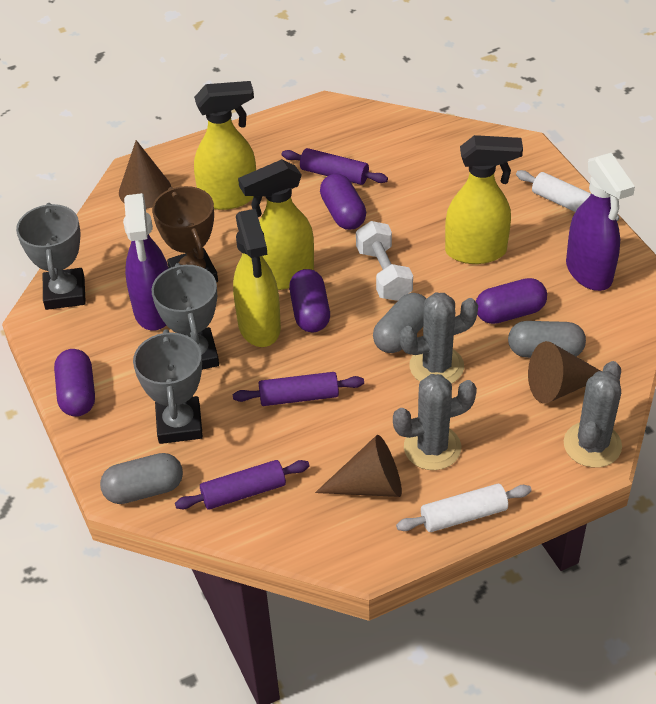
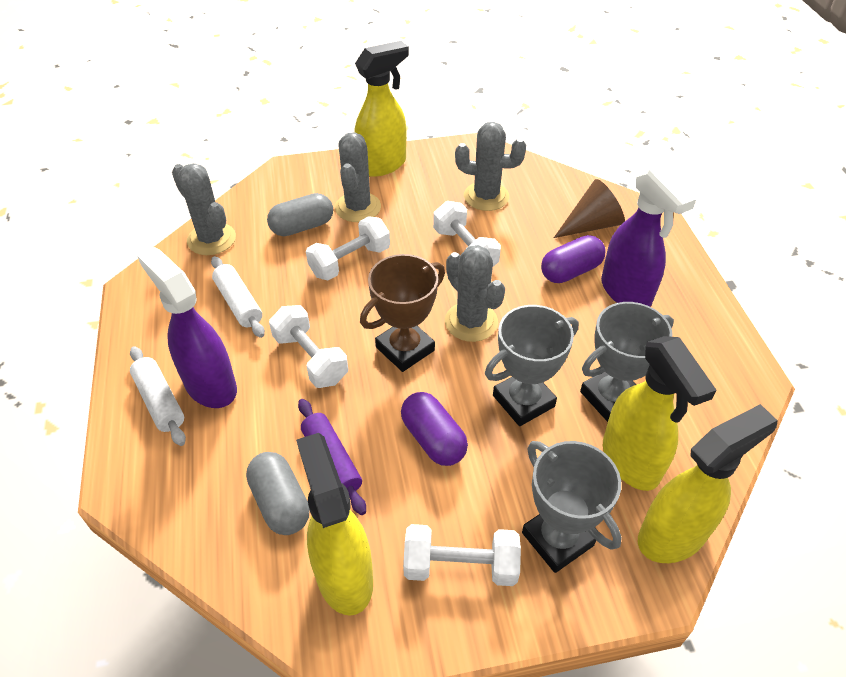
brown cone: [119,140,171,209] [315,435,402,497] [528,341,600,404] = 3 -> [554,179,625,238] = 1
grey cactus: [393,374,477,470] [400,293,478,384] [564,361,622,468] = 3 -> [172,163,236,255] [335,132,381,222] [445,245,505,342] [455,122,526,211] = 4
grey capsule: [100,453,183,504] [373,293,427,353] [508,321,586,358] = 3 -> [246,452,309,535] [267,193,333,236] = 2
purple capsule: [54,349,95,417] [289,269,330,332] [320,173,366,230] [476,278,547,324] = 4 -> [401,392,468,466] [541,235,606,283] = 2
purple rolling pin: [175,460,310,510] [233,372,364,406] [282,148,388,185] = 3 -> [298,399,366,515] = 1
white dumbbell: [356,221,413,301] = 1 -> [269,305,348,388] [306,216,390,280] [403,524,521,586] [433,201,501,267] = 4

